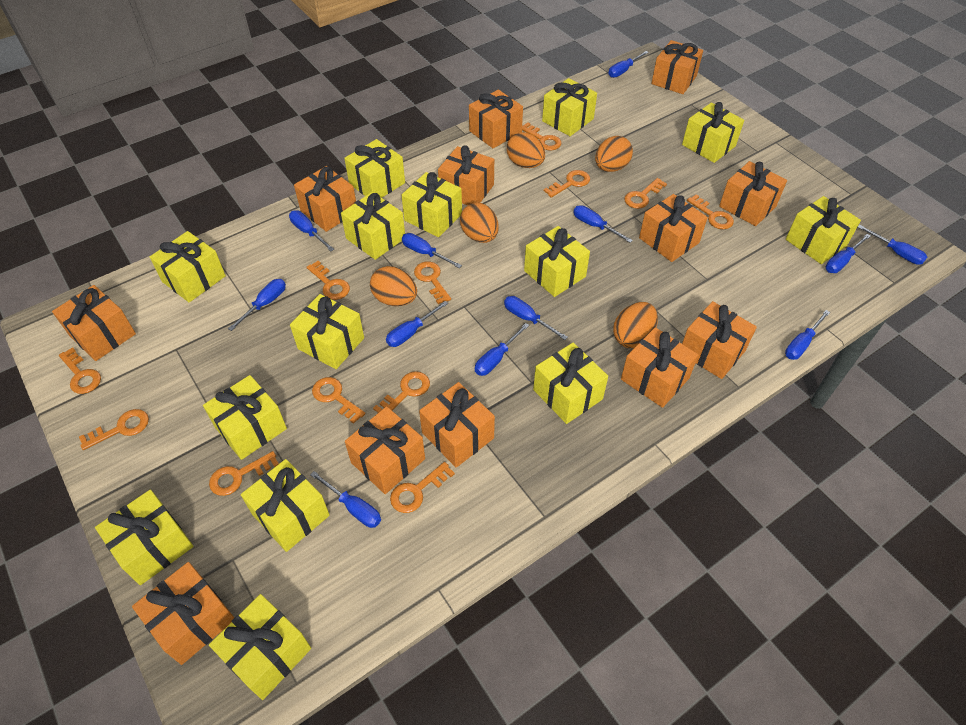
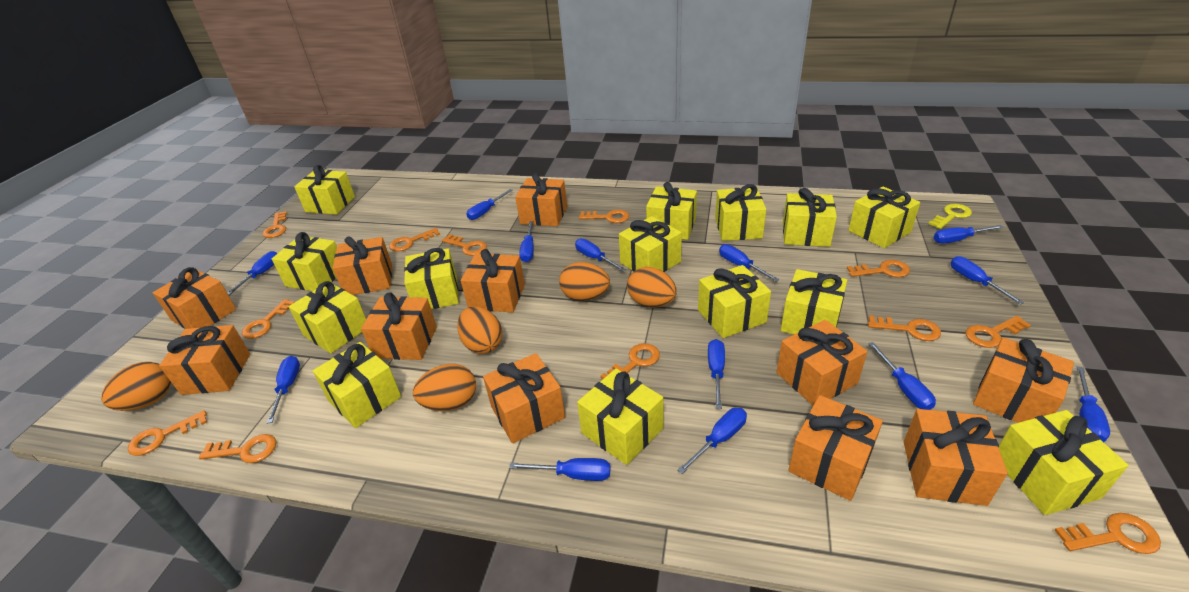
blue screwdriver: [228,279,286,331] [289,210,334,251] [310,471,381,528] [386,301,448,347] [402,233,462,268] [475,323,529,376] [504,296,568,340] [573,205,633,243] [608,51,649,78] [785,310,830,360] [826,234,871,273] [858,225,927,265] = 12 -> [227,251,278,295] [267,356,300,423] [466,189,513,220] [509,458,610,481] [519,221,534,262] [575,239,626,272] [677,408,747,474] [708,339,725,409] [719,244,780,282] [868,342,936,410] [934,225,1004,243] [951,256,1024,305] [1077,366,1110,442] = 13
orange gift: [52,285,136,361] [132,562,235,665] [294,166,356,232] [345,406,425,494] [419,382,495,468] [438,145,494,205] [469,90,523,148] [621,327,698,408] [639,194,708,262] [651,40,703,94] [682,301,757,379] [719,161,787,226] = 12 -> [153,267,236,329] [159,325,250,395] [333,236,392,295] [361,292,437,360] [461,249,525,312] [483,353,565,443] [515,173,567,226] [776,320,868,405] [788,395,883,501] [903,409,1008,506] [973,337,1074,423] = 11
yellow key: none = 0 -> [928,204,972,229] = 1

